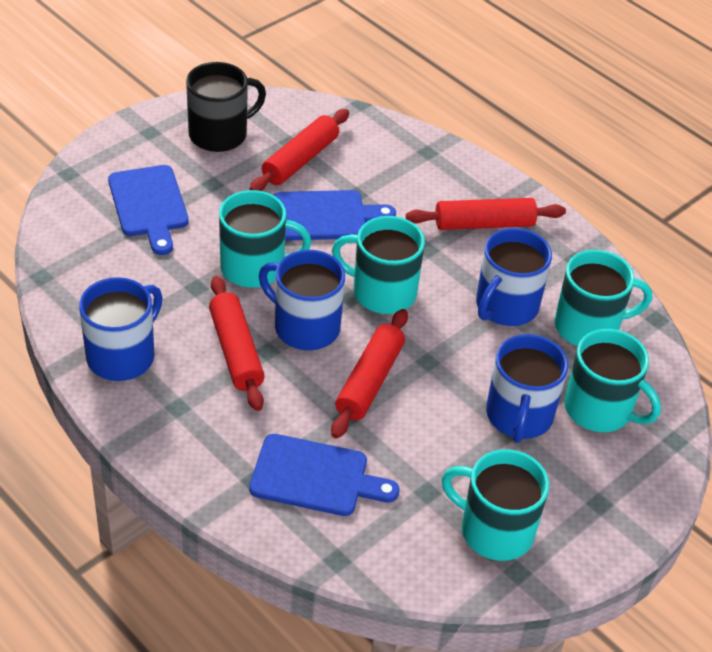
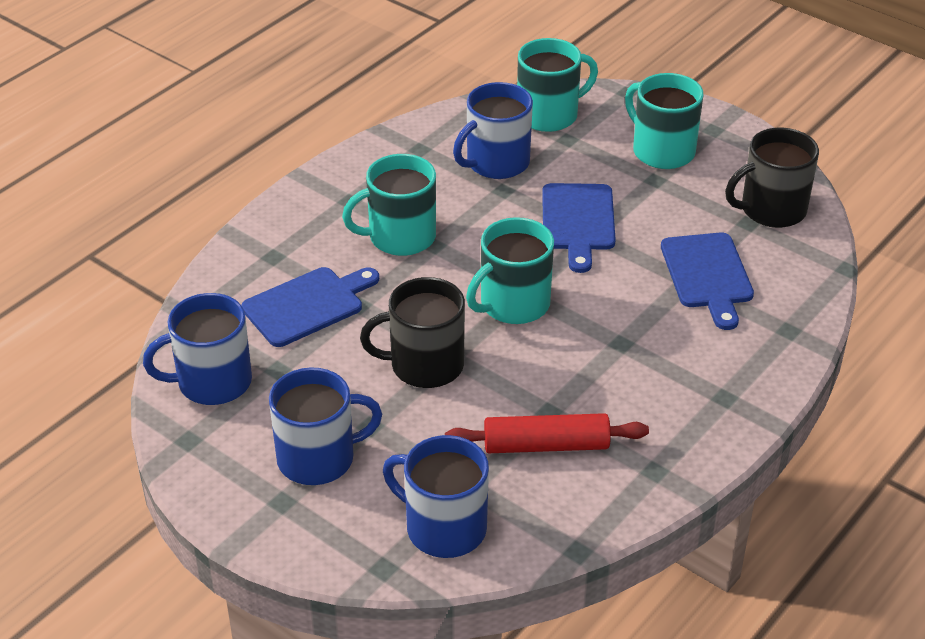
black mug: [186,62,266,152] = 1 -> [360,277,465,388] [725,128,819,228] = 2
red rolling pin: [209,276,265,411] [249,109,349,191] [331,309,408,439] [406,198,566,230] = 4 -> [445,413,649,453] = 1
turquoise mug: [219,190,311,288] [332,216,425,314] [442,449,549,561] [555,250,652,346] [564,329,661,432] = 5 -> [342,154,436,256] [466,217,554,324] [517,38,598,132] [625,73,704,169] = 4

